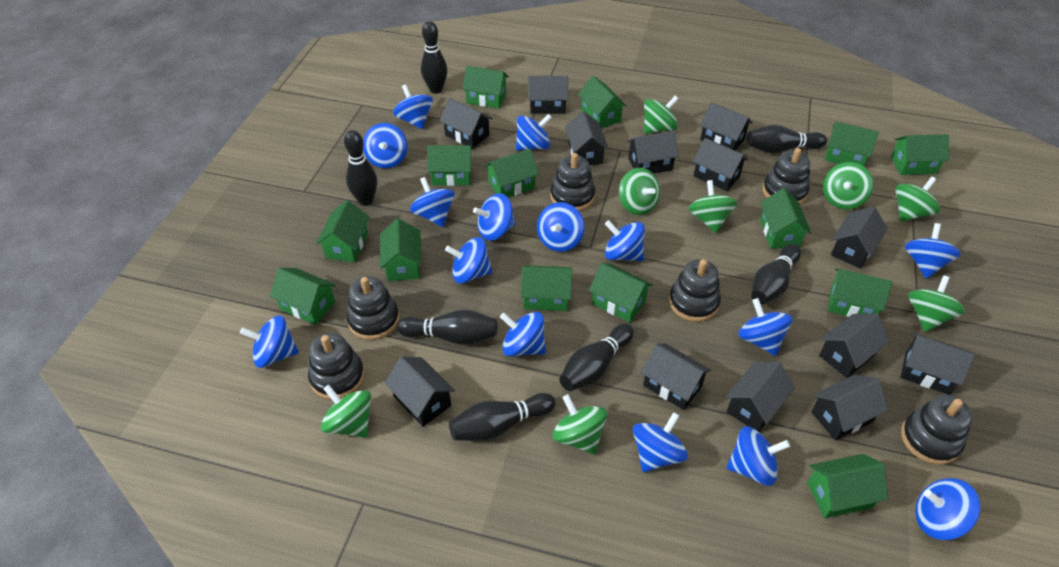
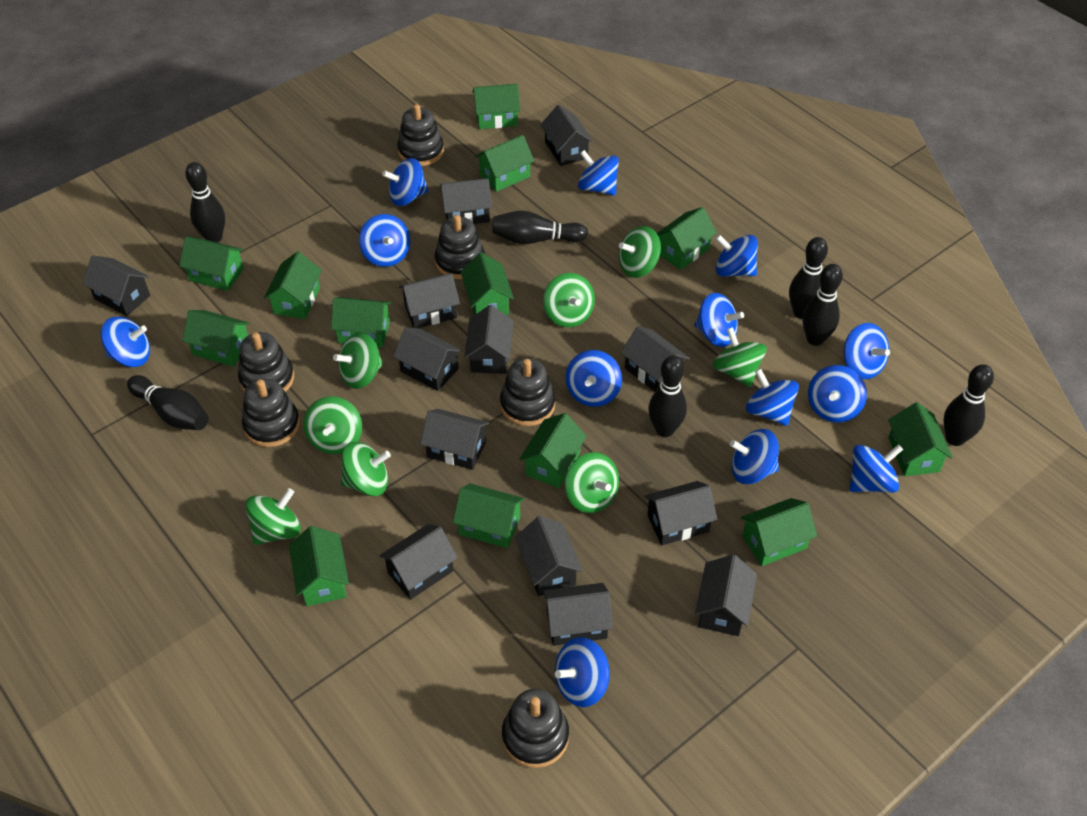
blue spinning top: [240,316,299,368] [363,123,408,168] [393,84,433,129] [410,177,455,227] [445,237,493,284] [473,193,515,241] [500,312,546,357] [516,114,552,151] [537,202,585,252] [605,220,645,261] [633,412,688,472] [727,426,790,486] [738,298,793,356] [905,223,961,279] [915,478,980,540] = 15 -> [101,317,150,367] [359,214,410,267] [382,158,429,206] [555,637,610,707] [566,350,622,407] [578,150,619,195] [694,293,744,347] [715,235,758,277] [730,429,779,484] [746,369,799,426] [808,365,867,423] [843,323,890,379] [850,444,903,493] = 13
green house: [270,268,336,325] [316,200,369,262] [380,218,422,281] [427,145,473,186] [462,66,509,109] [484,149,539,197] [521,265,572,311] [578,76,627,128] [589,263,653,323] [760,188,811,248] [807,454,888,518] [825,122,879,166] [828,269,892,317] [891,134,949,175] = 14 -> [179,237,244,291] [182,310,250,367] [264,251,322,319] [289,526,349,606] [331,297,391,347] [453,484,524,548] [461,253,514,315] [473,84,520,129] [475,135,534,192] [519,413,587,488] [657,207,717,270] [741,498,817,566] [888,402,953,476] = 13

